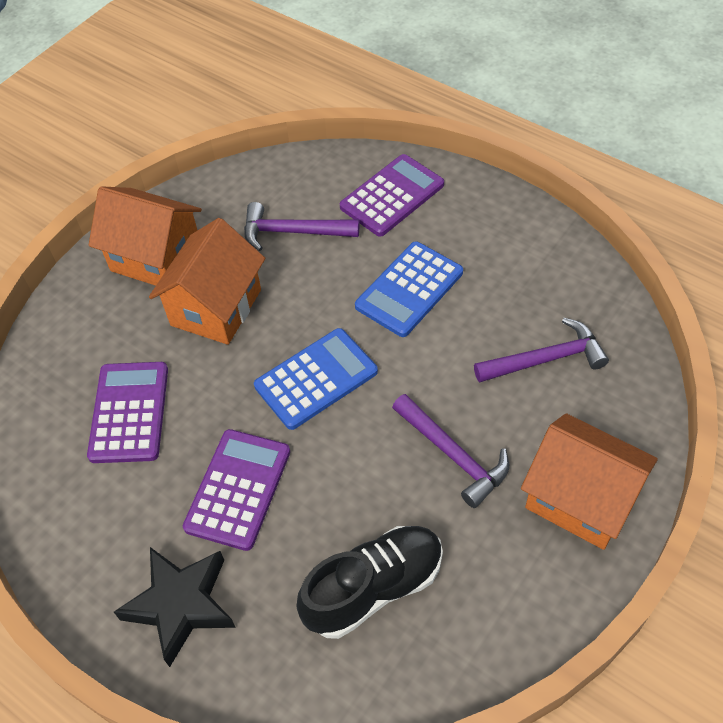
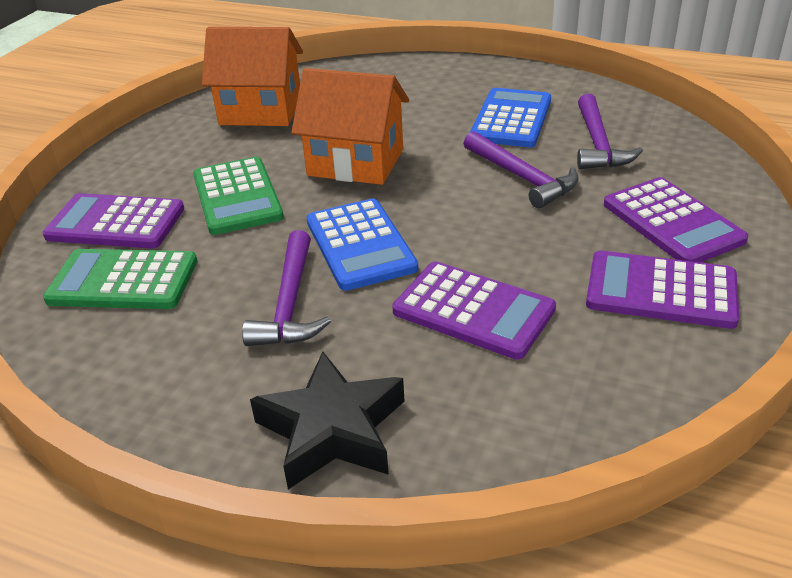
black shoe: [296,526,443,639] = 1 -> none = 0
green calculator: none = 0 -> [43,249,197,309] [193,157,284,235] = 2
orange house: [89,186,202,286] [149,218,265,345] [521,413,658,550] = 3 -> [202,27,303,126] [291,68,409,185] = 2
purple calculator: [87,362,168,463] [183,429,290,551] [340,154,444,237] = 3 -> [43,193,184,249] [392,261,556,360] [586,251,740,329] [604,177,748,263] = 4

